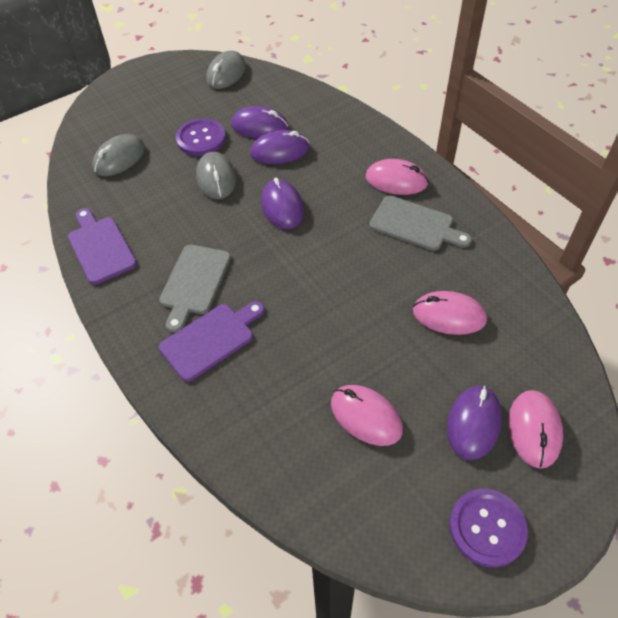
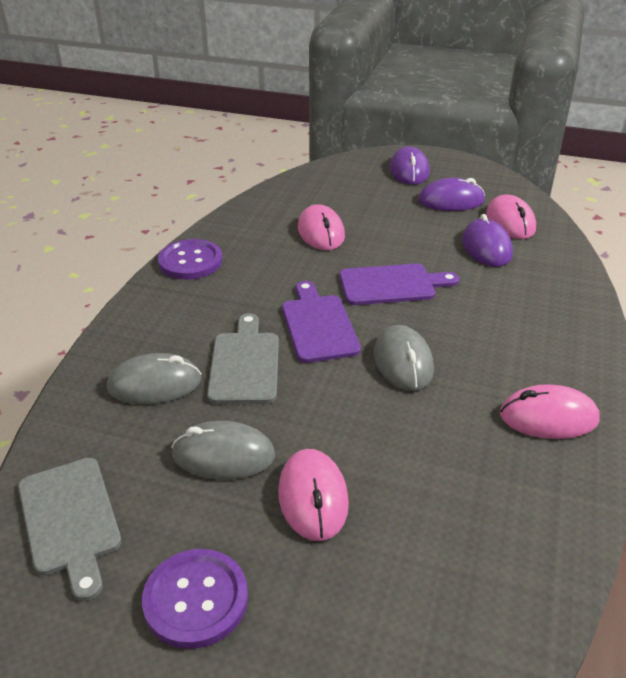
purple mouse: [231,106,288,138] [250,130,309,164] [261,178,304,229] [447,386,502,460] = 4 -> [390,146,430,185] [418,178,485,211] [462,214,513,267] = 3

